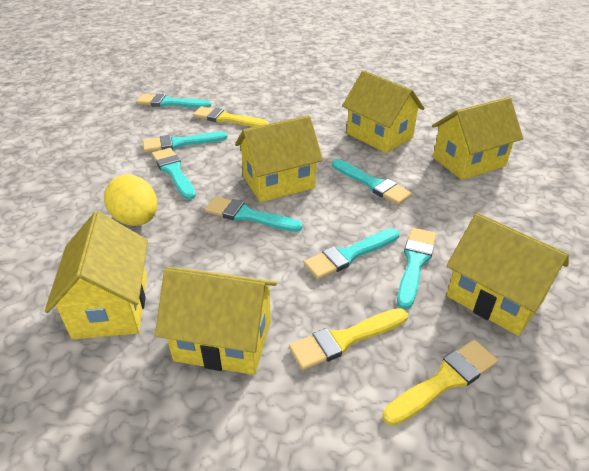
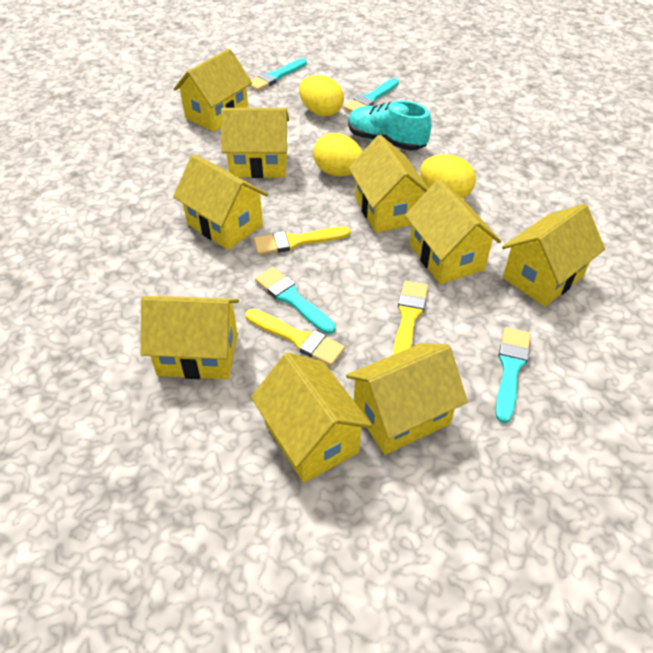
turquoise brush: [136,94,212,108] [143,132,228,153] [152,148,196,200] [205,196,303,232] [304,228,399,279] [332,159,412,205] [397,228,436,310] = 7 -> [249,58,307,91] [255,267,336,334] [344,78,399,112] [495,327,531,423] = 4
turquoise shoe: none = 0 -> [348,101,432,151] = 1
yellow egg: [104,175,157,226] = 1 -> [299,75,344,117] [313,133,362,176] [420,154,476,198] = 3
yellow house: [45,211,148,340] [155,267,277,375] [235,115,323,202] [342,70,425,153] [432,97,523,180] [446,213,569,336] = 6 -> [141,296,239,379] [173,154,268,250] [174,49,252,132] [221,108,289,178] [251,352,372,483] [346,343,468,455] [349,135,429,233] [405,179,501,284] [502,204,605,306] = 9

